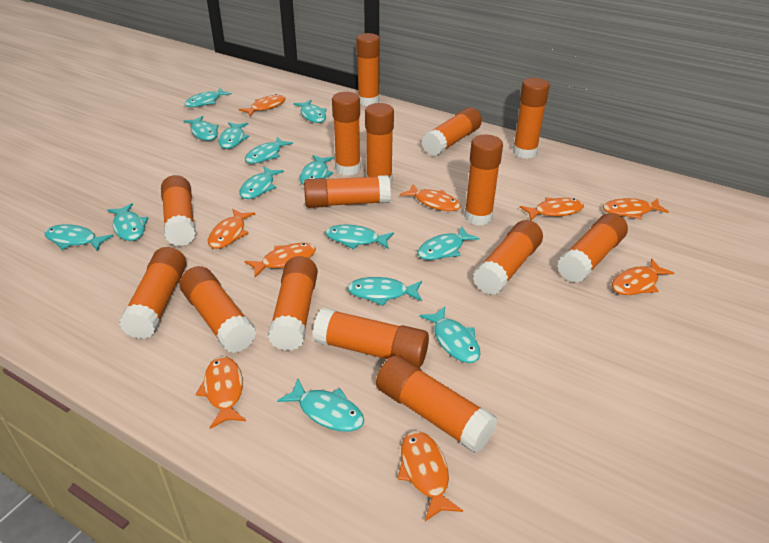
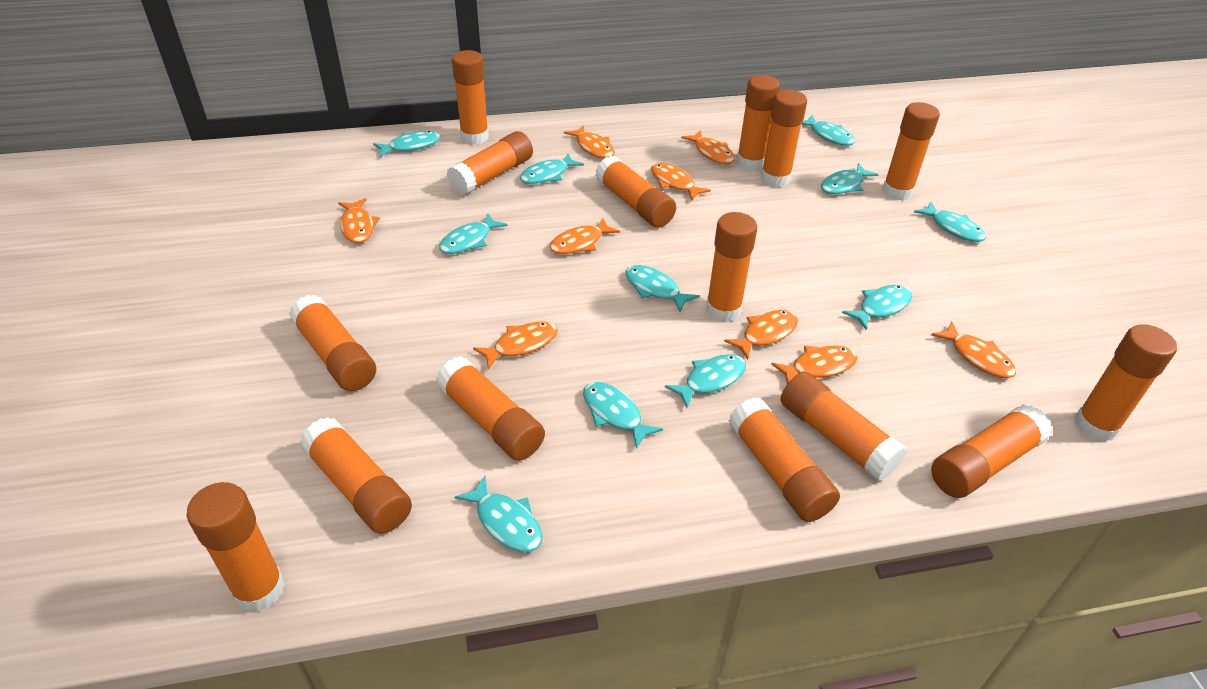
turquoise fish: [45,224,113,251] [107,203,148,241] [184,88,232,107] [184,116,219,141] [218,122,249,149] [239,166,284,199] [245,137,293,164] [277,379,364,432] [293,100,326,123] [300,155,334,185] [326,225,394,249] [347,277,422,306] [417,226,479,260] [419,306,480,363] = 14 -> [373,131,440,157] [439,214,508,254] [455,476,542,552] [520,154,584,184] [583,382,663,449] [625,265,699,312] [665,354,746,408] [801,115,855,146] [821,163,879,194] [842,285,912,330] [914,202,986,242] = 11

